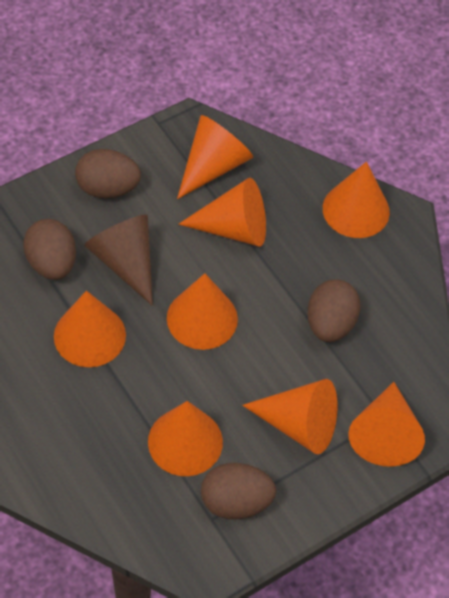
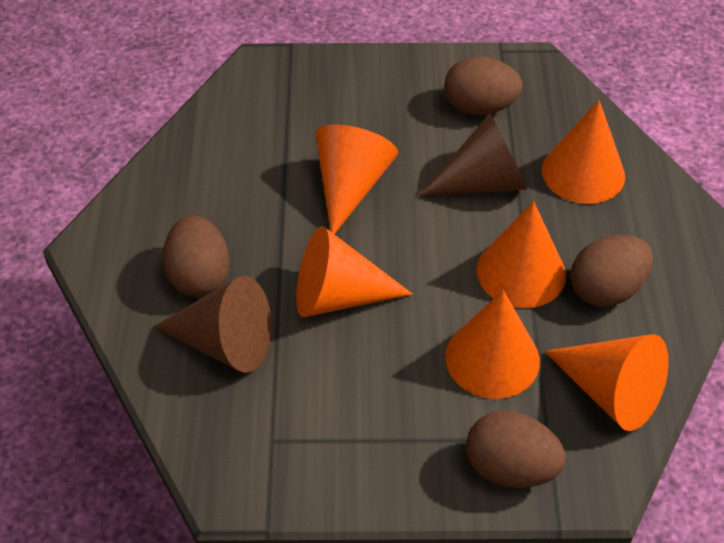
brown cone: [84,214,153,306] = 1 -> [153,276,272,373] [418,113,528,197] = 2
orange cone: [54,291,126,367] [148,401,223,476] [167,273,238,350] [177,115,253,199] [178,178,266,247] [242,379,338,454] [323,162,390,238] [348,382,425,467] = 8 -> [296,226,413,317] [316,125,398,234] [445,290,540,399] [477,201,566,308] [542,100,625,204] [544,334,669,431] = 6

